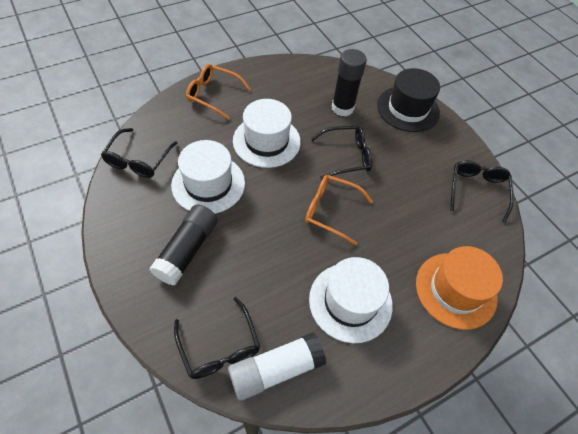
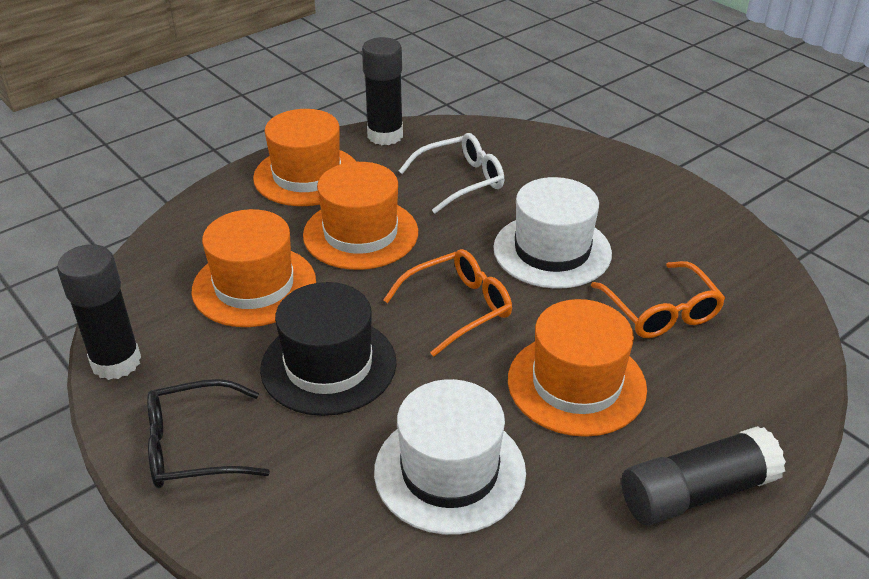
black glasses: [101,128,177,178] [174,297,260,379] [311,126,372,179] [450,160,514,223] = 4 -> [147,379,270,488] = 1
black glue stick: [149,204,218,286] [332,49,367,117] = 2 -> [57,244,141,380] [362,37,403,145] [622,426,786,525] = 3
orange hat: [416,246,503,330] = 1 -> [191,209,316,327] [253,109,356,206] [303,162,418,270] [508,299,647,437] = 4
white glasses: none = 0 -> [399,133,504,214] = 1
white glue stick: [228,333,326,401] = 1 -> none = 0
white hat: [171,140,245,214] [233,99,301,168] [309,257,393,343] = 3 -> [374,379,526,535] [493,177,612,289] = 2

